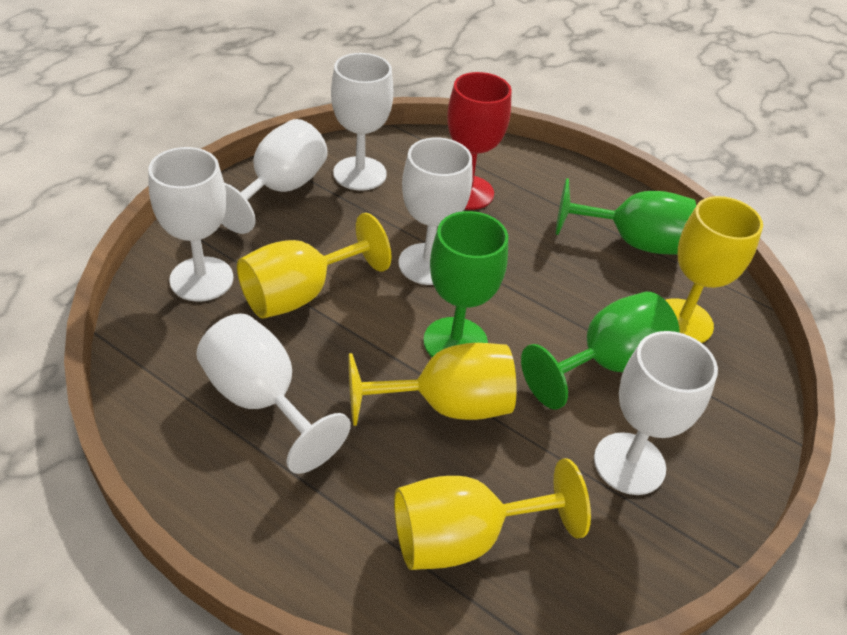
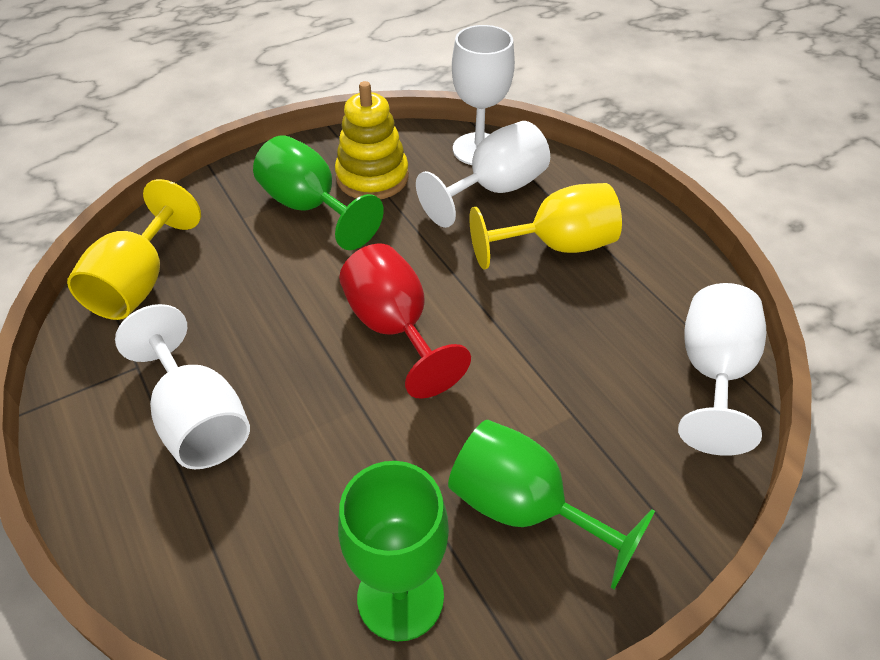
white goblet: [148,147,233,302] [196,313,351,474] [221,119,328,234] [331,53,393,191] [398,137,473,285] [594,331,718,495] = 6 -> [115,304,250,469] [416,121,550,228] [452,25,515,165] [678,283,766,456] = 4
yellow goblet: [237,213,391,319] [349,343,517,426] [394,458,591,570] [665,196,763,343] = 4 -> [67,179,201,320] [469,183,622,269] = 2
yellow stacking toy: none = 0 -> [335,81,409,199] = 1

